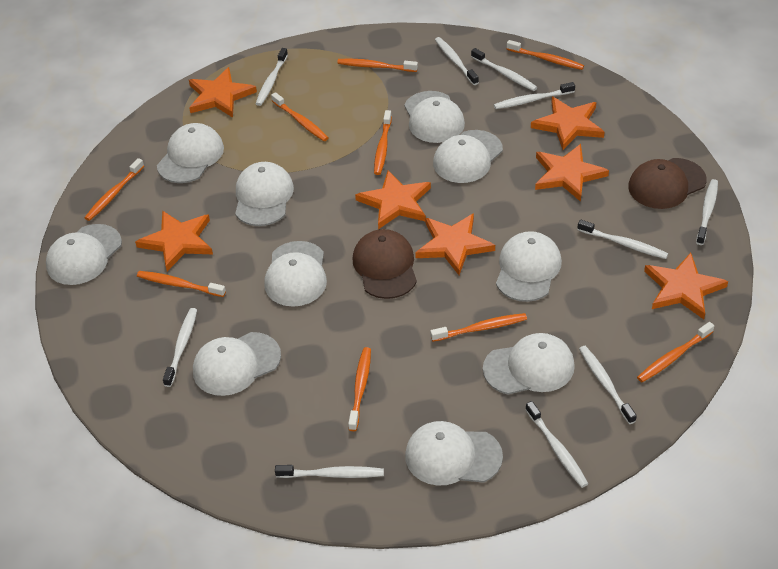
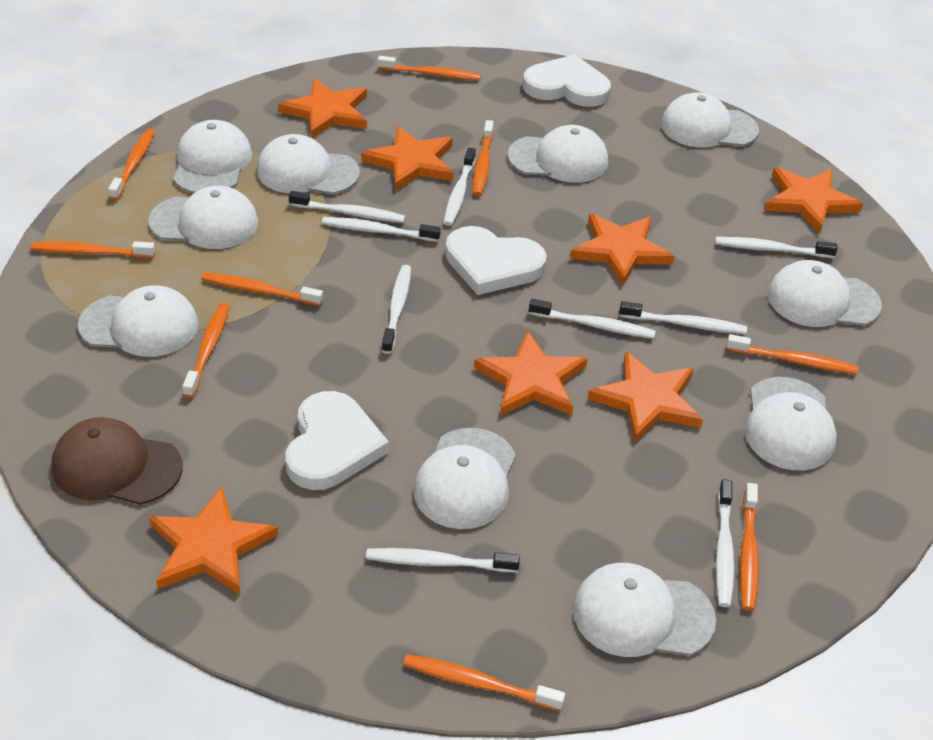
brown cap: [353,229,417,299] [628,158,707,209] = 2 -> [51,417,183,505] = 1
white heart: none = 0 -> [285,391,389,490] [445,226,547,295] [523,54,611,107] = 3
white toothbrush: [163,308,197,387] [256,48,288,106] [275,465,384,478] [435,37,479,85] [471,48,538,91] [494,82,575,109] [525,401,588,488] [577,220,668,259] [579,346,637,424] [696,179,718,245] = 10 -> [289,191,405,223] [322,217,441,242] [366,548,520,572] [382,265,411,354] [443,148,476,226] [529,299,655,339] [619,301,747,334] [715,237,838,258] [716,479,735,607] = 9

